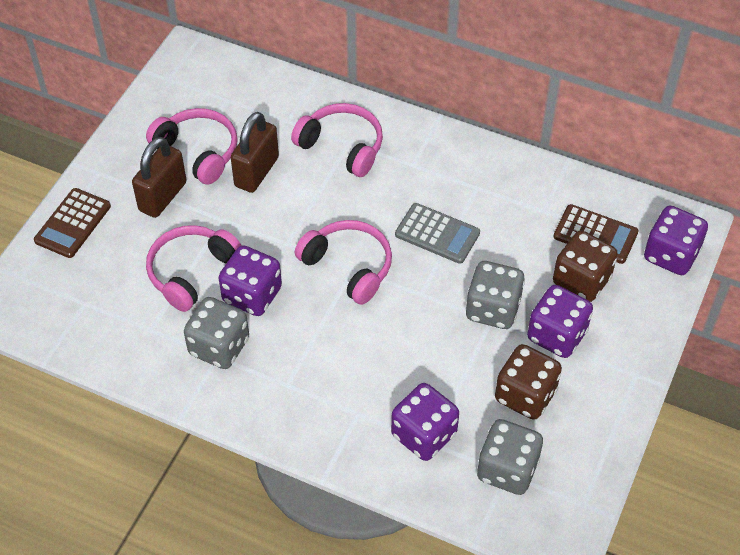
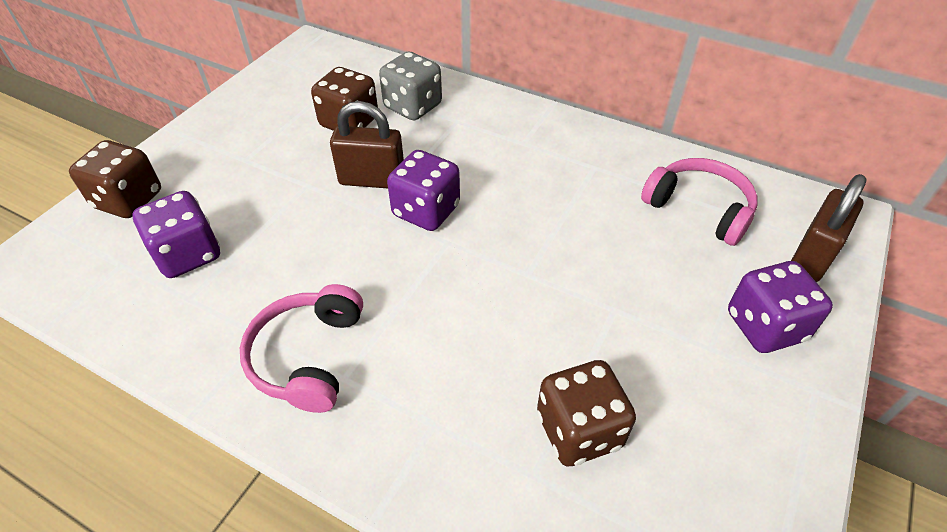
brown calculator: [34,188,111,258] [553,204,639,264] = 2 -> none = 0
brown dice: [495,344,562,420] [553,231,618,302] = 2 -> [69,140,161,218] [311,67,378,131] [537,360,636,467] = 3
grey calculator: [395,203,480,264] = 1 -> none = 0
grey dice: [184,297,249,369] [465,261,525,329] [477,419,543,495] = 3 -> [379,51,442,120] = 1
pink headphones: [146,108,238,185] [146,225,242,312] [291,103,383,177] [295,220,392,305] = 4 -> [240,284,363,413] [641,158,758,246] = 2
purple dice: [218,245,282,316] [391,383,459,461] [527,285,593,358] [644,206,708,275] = 4 -> [133,191,220,278] [387,150,460,231] [728,261,833,353] = 3

